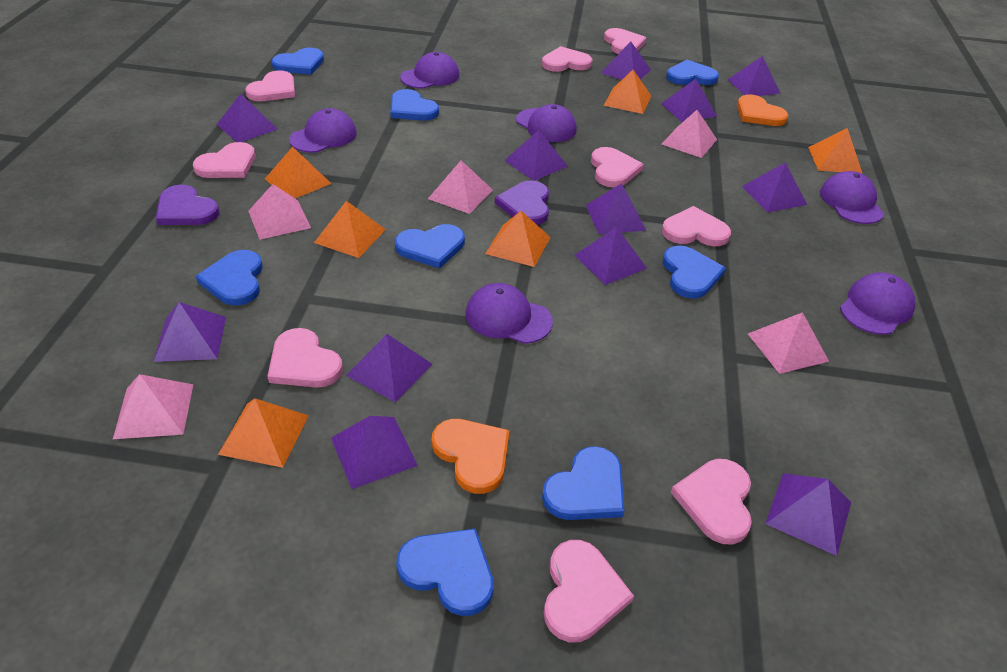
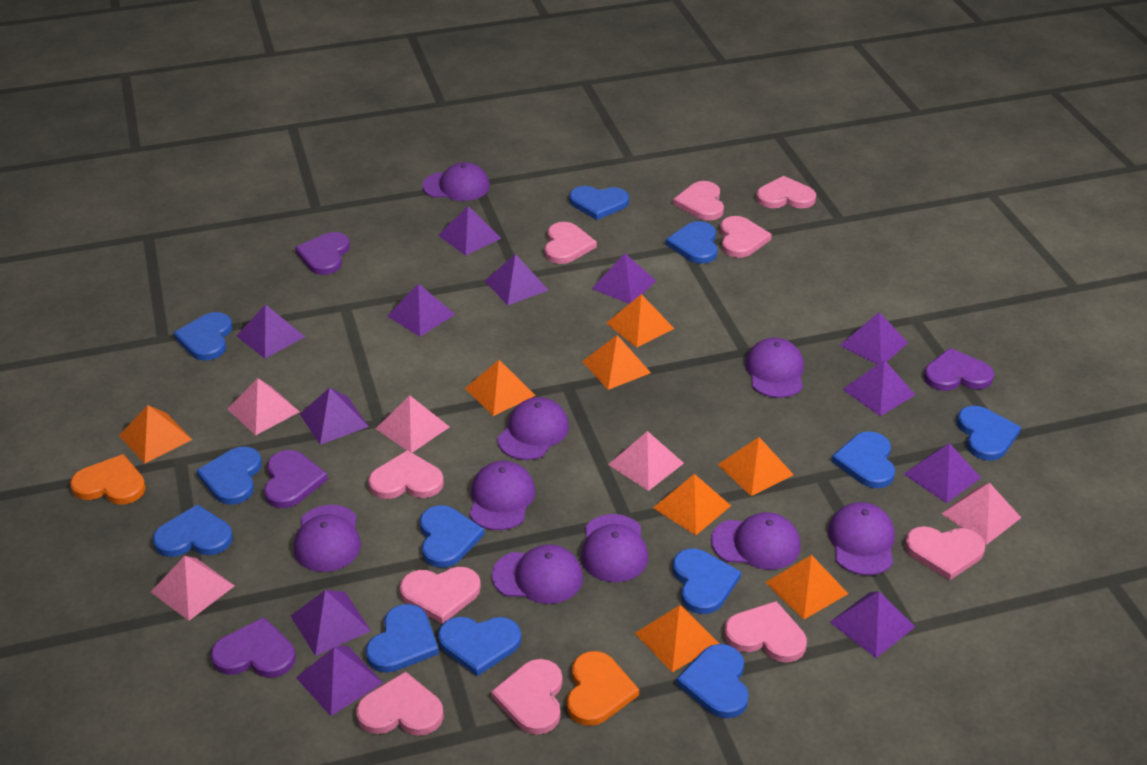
blue heart: [196,250,263,306] [272,48,324,75] [390,89,439,121] [395,224,465,269] [397,528,494,616] [542,446,624,520] [663,245,726,299] [666,60,719,85] = 8 -> [153,504,233,557] [173,312,232,361] [196,446,262,505] [366,604,439,673] [420,505,484,568] [438,617,521,676] [569,186,629,220] [666,221,718,264] [673,549,741,614] [676,644,749,718] [831,431,895,488] [957,406,1021,461] = 12
orange pyramid: [218,398,309,468] [265,147,332,198] [314,201,386,258] [485,211,551,267] [603,70,651,114] [808,128,863,174] = 6 -> [119,405,192,464] [465,360,536,416] [582,335,651,390] [606,294,674,347] [635,605,720,672] [653,474,731,535] [717,437,794,496] [765,555,848,619] = 8
pink heart: [193,142,255,178] [245,70,295,101] [267,328,343,388] [542,46,593,72] [544,540,634,643] [591,147,644,187] [604,28,646,54] [662,206,731,246] [671,459,752,545] = 9 -> [356,672,444,736] [368,450,444,499] [400,567,481,624] [491,659,562,735] [544,222,597,264] [673,181,724,221] [720,216,772,258] [724,601,807,663] [756,176,816,208] [905,526,985,581] = 10
purple cap: [289,108,357,153] [400,52,459,89] [465,283,553,344] [516,104,577,142] [820,171,884,224] [840,272,915,335] = 6 -> [294,505,361,572] [422,162,490,201] [469,461,535,530] [492,544,583,604] [497,397,569,460] [581,514,648,582] [711,512,801,570] [745,338,804,398] [828,502,895,575] = 9
purple heart: [156,185,219,225] [495,181,549,225] = 2 -> [211,617,295,678] [264,450,328,508] [295,232,350,275] [924,348,994,391] = 4

